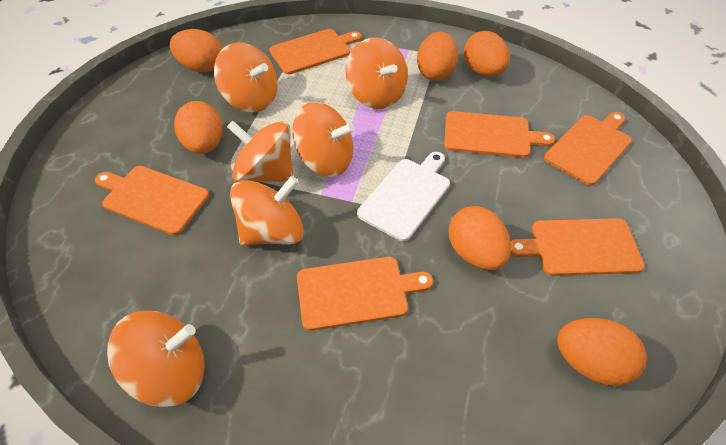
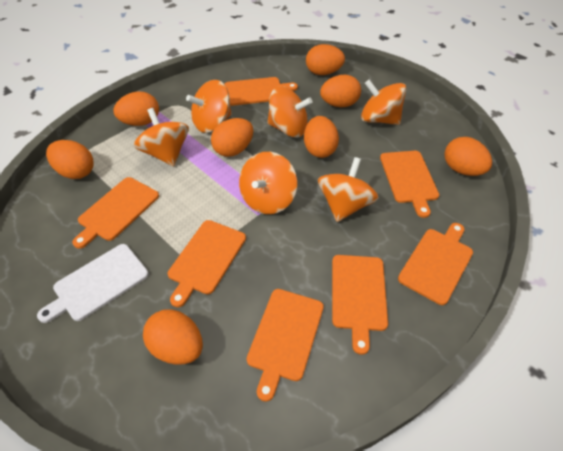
orange cutting board: [95,166,209,235] [269,29,362,74] [297,257,433,331] [444,111,555,158] [510,218,645,276] [544,112,632,186] = 6 -> [72,177,159,249] [168,220,246,307] [224,77,298,106] [247,289,324,402] [332,255,388,355] [380,151,439,218] [398,223,473,305] = 7
orange egg: [170,29,223,72] [174,101,223,154] [417,32,459,81] [449,206,511,270] [464,31,510,77] [557,318,647,386] = 6 -> [46,140,93,179] [113,91,159,126] [143,310,203,365] [211,118,253,157] [304,116,339,158] [306,44,345,75] [320,75,361,107] [444,137,492,176] = 8

